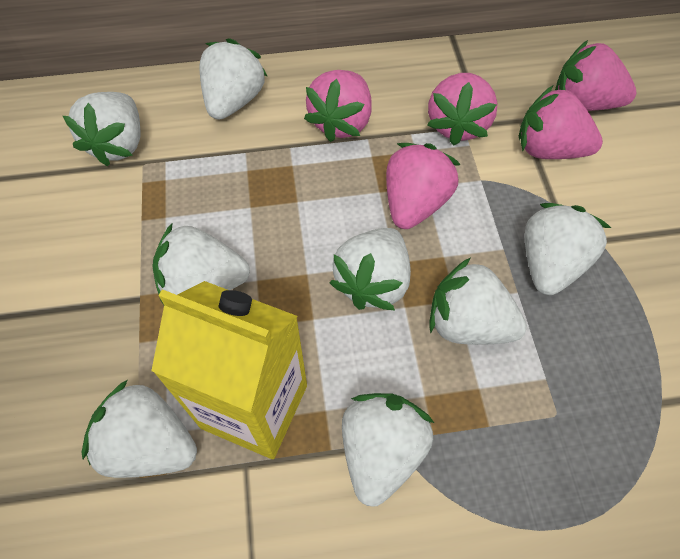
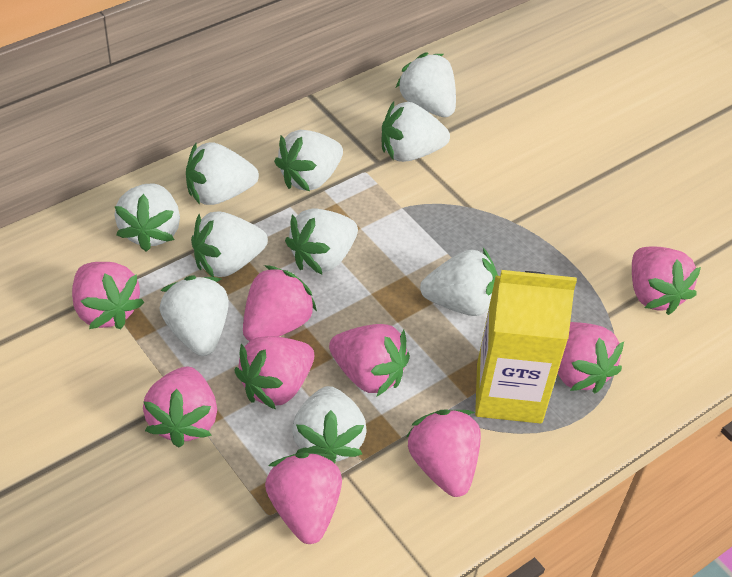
pink strawberry: [304,70,372,142] [386,143,461,229] [427,73,498,146] [519,86,603,159] [555,40,636,111] = 5 -> [72,262,144,329] [143,367,217,447] [234,336,314,410] [243,265,317,341] [265,452,342,544] [329,324,410,396] [406,410,481,497] [558,322,624,393] [632,247,701,315] = 9
white strawberry: [63,92,141,166] [81,380,197,478] [153,222,250,305] [200,38,268,120] [330,228,411,310] [342,393,434,507] [429,258,527,345] [525,203,611,295] = 8 -> [114,183,180,251] [159,275,229,356] [186,142,259,205] [191,211,268,277] [274,130,343,192] [285,208,358,275] [292,386,367,463] [382,102,450,162] [396,52,456,117] [420,248,498,316] = 10

